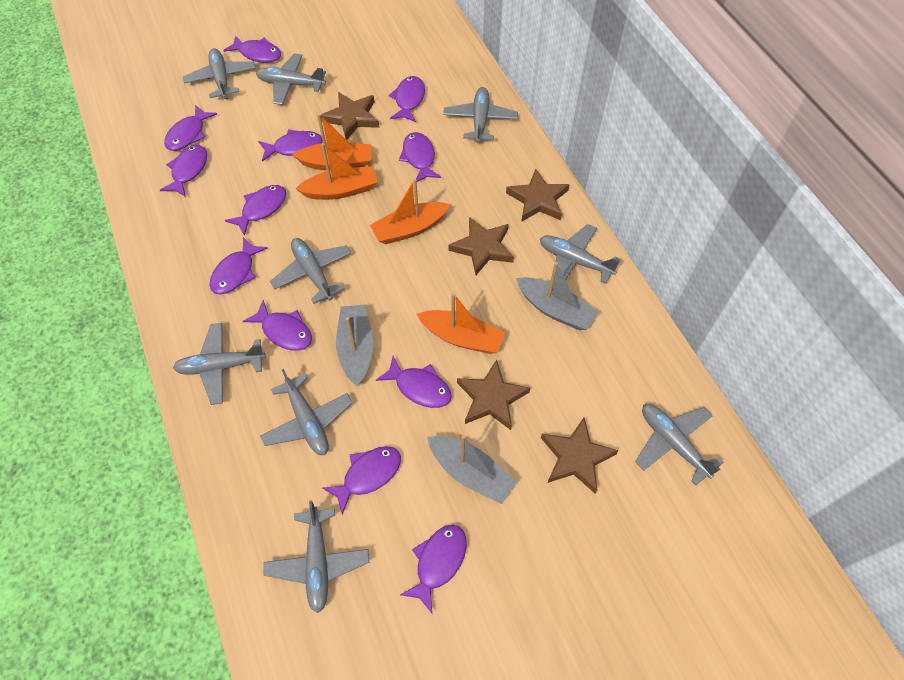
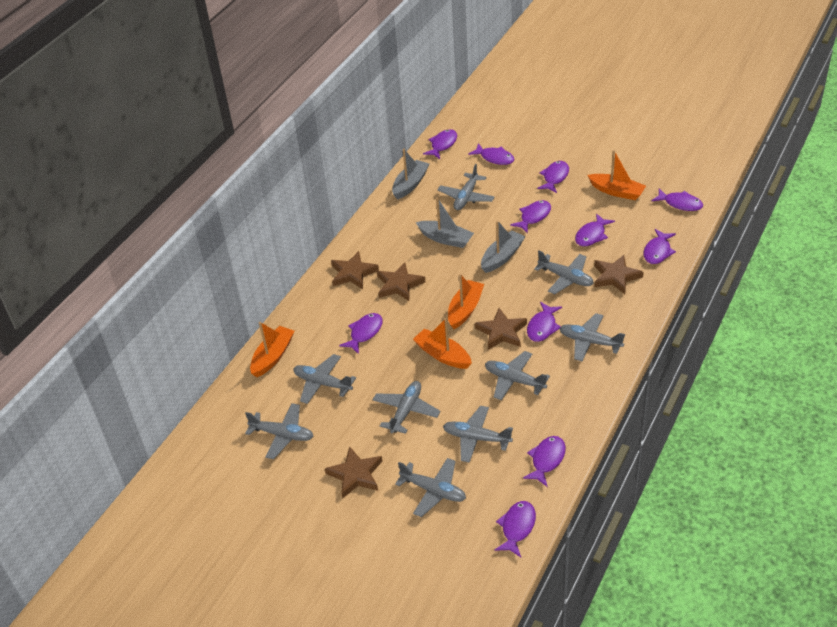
purple fish: [160,145,207,197] [164,105,217,151] [210,237,268,295] [223,35,281,63] [225,185,286,236] [243,300,312,351] [258,129,323,162] [323,446,401,515] [376,356,452,408] [388,76,425,122] [399,132,441,182] [400,525,467,613] = 12 -> [339,313,383,354] [423,129,457,159] [468,143,515,165] [495,501,536,557] [510,200,551,233] [523,436,566,486] [527,302,562,342] [537,161,569,193] [575,214,615,246] [643,229,676,264] [651,189,703,211] = 11

